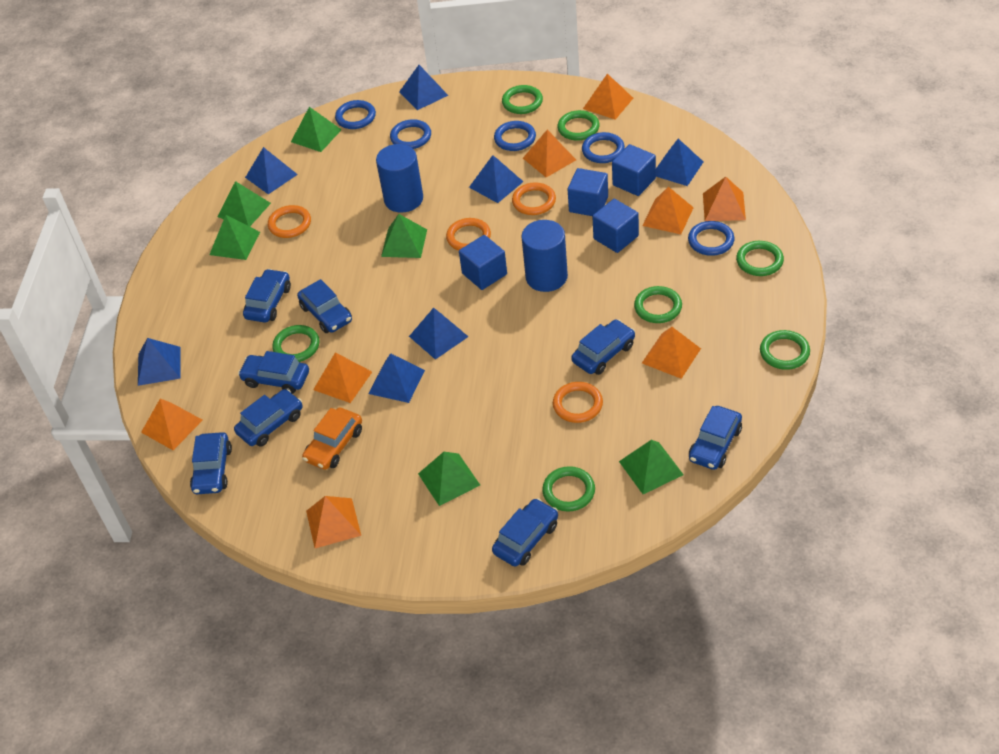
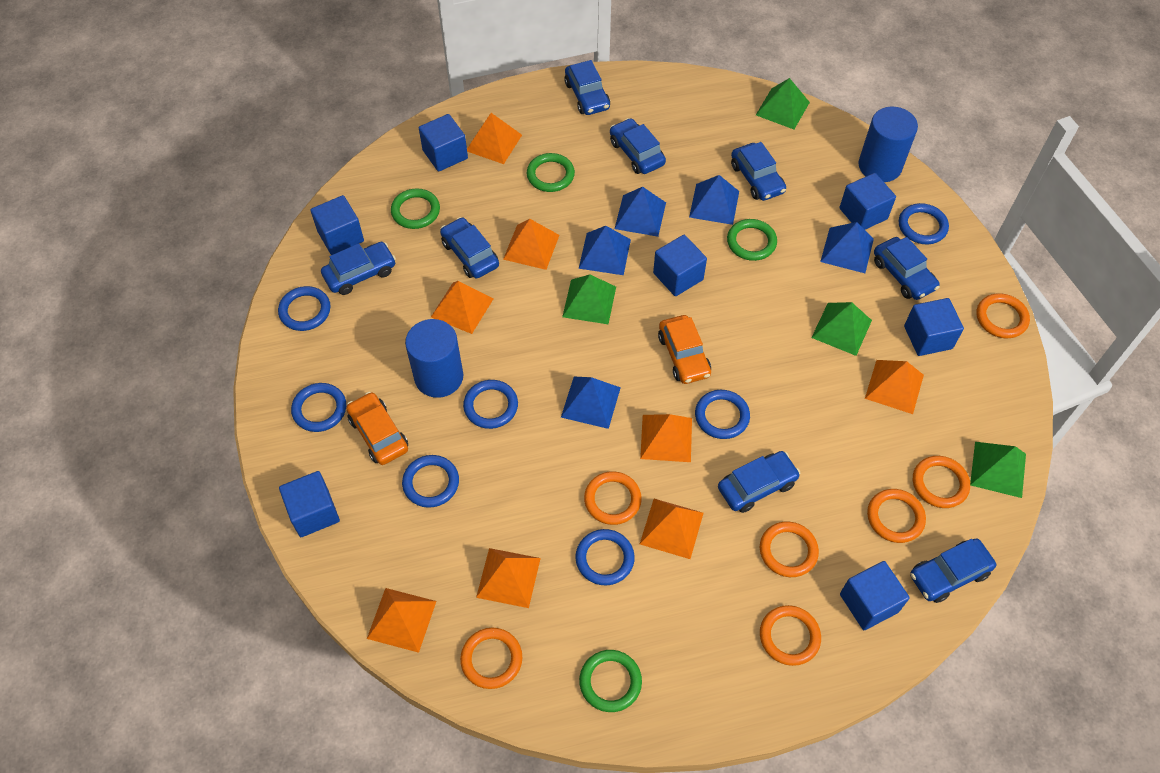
blue cube: [459,235,507,290] [568,168,608,216] [592,199,639,253] [612,144,656,196] = 4 -> [279,471,340,537] [311,195,364,255] [419,114,468,172] [653,235,707,296] [839,173,896,230] [840,561,910,630] [904,298,964,356] = 7
blue pyramid: [138,338,180,386] [245,147,298,194] [368,353,425,403] [399,65,449,110] [409,308,469,360] [469,155,524,203] [656,139,703,186] = 7 -> [561,377,621,429] [579,226,631,275] [615,187,666,237] [689,175,739,225] [820,222,874,273] = 5
blue ring: [335,100,376,129] [390,119,431,149] [494,121,536,151] [582,132,625,163] [688,221,734,256] = 5 -> [278,286,330,331] [291,383,346,432] [402,455,459,508] [463,380,518,429] [575,529,635,585] [695,390,750,439] [899,203,949,244] = 7
green pyramid: [209,215,260,260] [218,181,271,227] [291,107,342,152] [381,214,427,258] [418,452,480,506] [619,440,684,494] = 6 -> [562,275,616,324] [756,78,810,129] [811,302,872,356] [970,442,1026,498] = 4
green ring: [272,325,320,362] [502,85,543,114] [542,466,595,512] [557,110,600,141] [634,286,682,323] [736,241,784,276] [760,330,810,370] = 7 -> [391,188,440,229] [527,153,575,192] [579,650,642,712] [727,219,777,261] = 4
orange car: [302,407,362,470] = 1 -> [346,392,408,465] [658,315,711,384] = 2
orange ring: [268,205,311,238] [446,218,491,251] [512,182,556,215] [553,382,603,423] = 4 -> [460,628,522,689] [584,471,642,525] [760,521,819,577] [760,605,821,666] [867,489,926,543] [913,456,970,508] [977,293,1030,338] = 7

